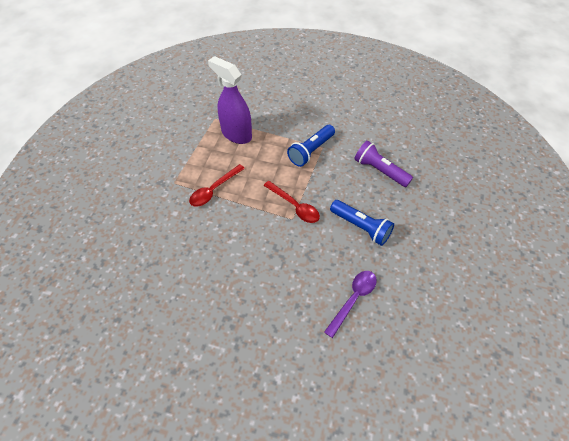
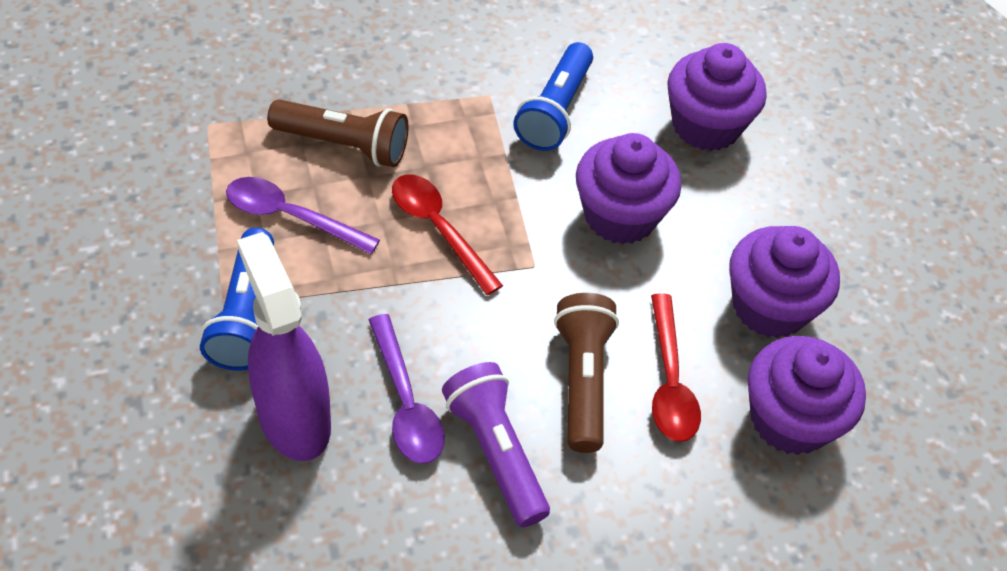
brown flashlight: none = 0 -> [267,99,408,167] [554,293,619,453] = 2
purple cupcake: none = 0 -> [576,133,681,244] [667,43,767,151] [729,226,840,338] [748,336,866,455] = 4
purple spoon: [324,271,377,338] = 1 -> [226,177,380,254] [369,314,445,464] = 2

